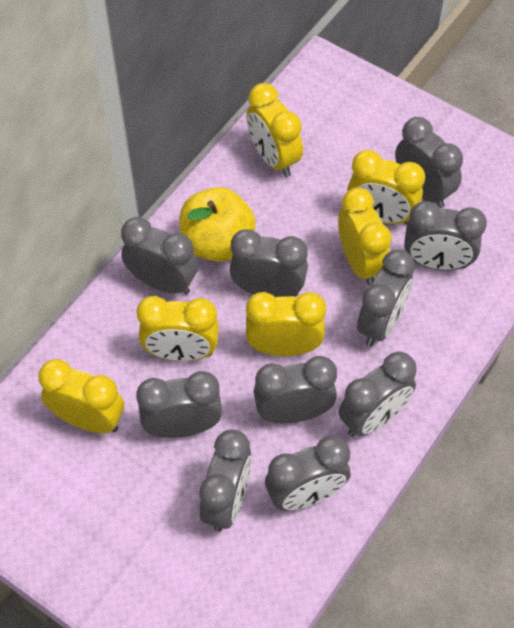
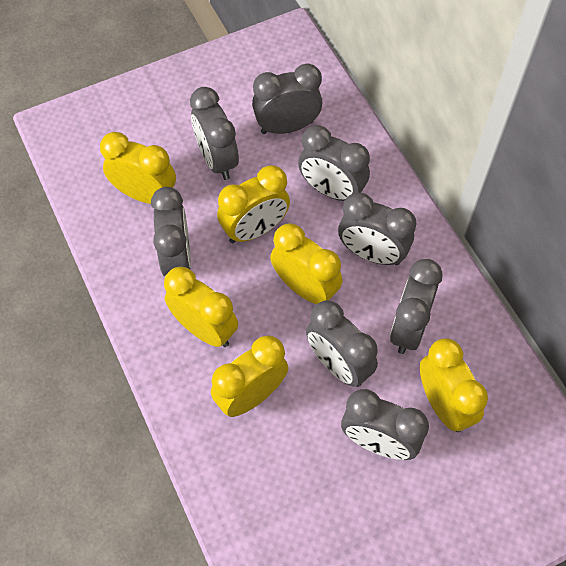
grey clock: [121,217,198,295] [136,371,222,438] [199,430,252,532] [229,229,308,297] [253,356,337,423] [265,436,351,511] [339,352,417,437] [357,249,415,346] [395,117,463,208] [404,202,487,270] = 10 -> [151,187,191,276] [190,87,239,180] [252,64,323,134] [298,125,370,201] [306,300,378,387] [338,192,416,265] [341,389,429,460] [390,259,442,354] = 8
yellow apple: [179,187,256,262] = 1 -> none = 0

